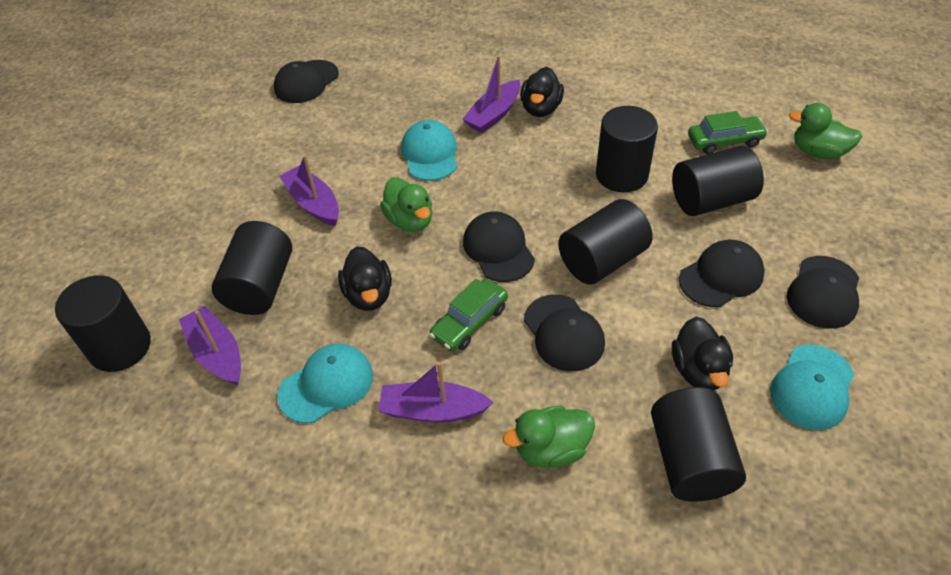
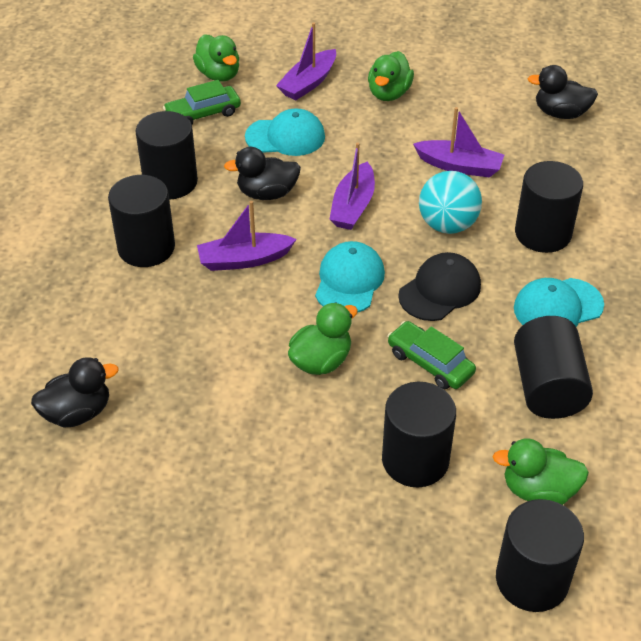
black cap: [274,60,339,103] [463,211,535,282] [524,294,605,372] [679,240,765,307] [787,256,859,329] = 5 -> [398,252,481,321] = 1
green duck: [380,177,433,232] [503,406,595,468] [789,103,862,159] = 3 -> [193,34,239,82] [288,302,358,375] [368,51,414,101] [493,438,589,505] = 4
turquoise ball: none = 0 -> [419,171,482,234] = 1

